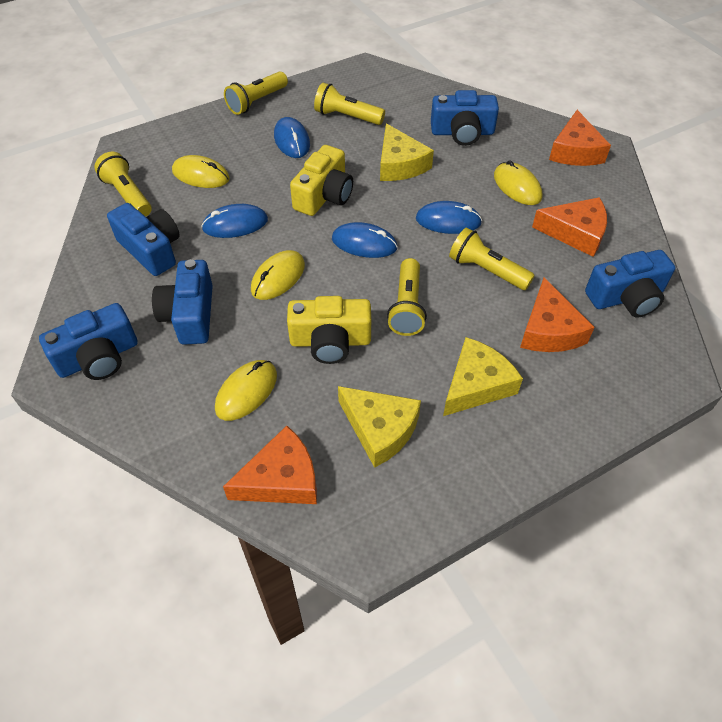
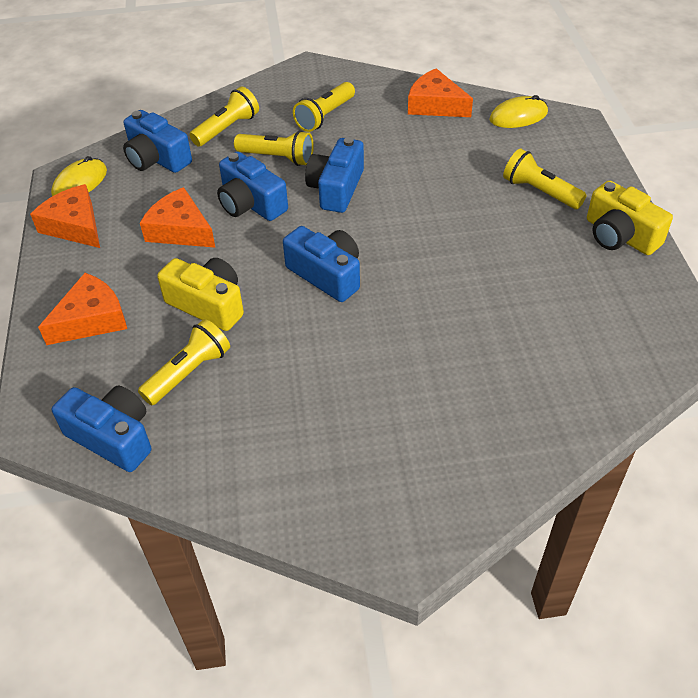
blue mouse: [201,204,268,238] [274,117,310,158] [332,222,398,258] [416,201,482,234] = 4 -> none = 0
yellow cheese: [338,386,421,468] [380,123,434,181] [443,337,523,416] = 3 -> none = 0
yellow mouse: [172,155,230,188] [215,360,277,421] [251,250,305,300] [494,160,542,205] = 4 -> [51,156,107,196] [489,95,548,128] = 2

